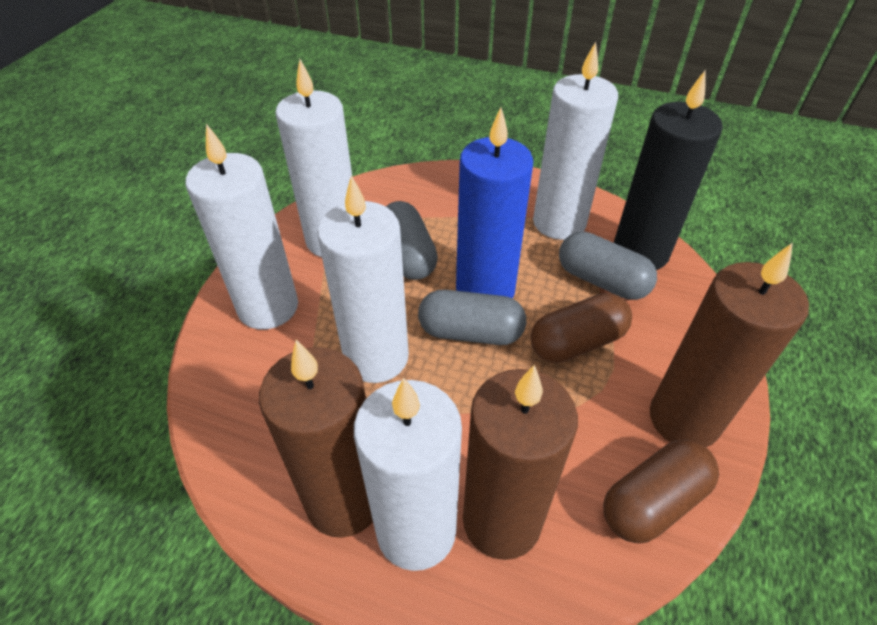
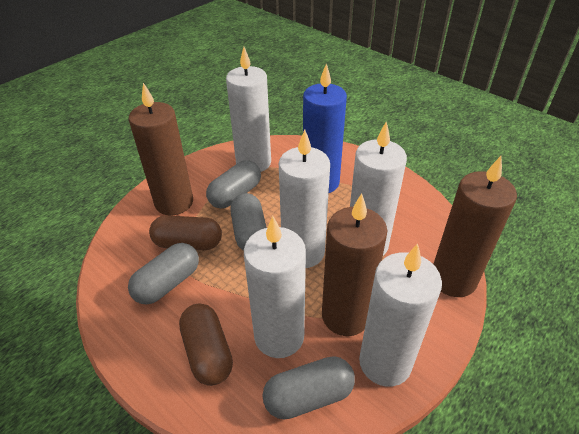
black candle: [614,71,723,270] = 1 -> none = 0
grey capsule: [386,201,438,280] [418,290,526,345] [559,231,657,300] = 3 -> [128,243,199,304] [206,160,261,209] [230,193,267,251] [263,356,355,420] = 4

